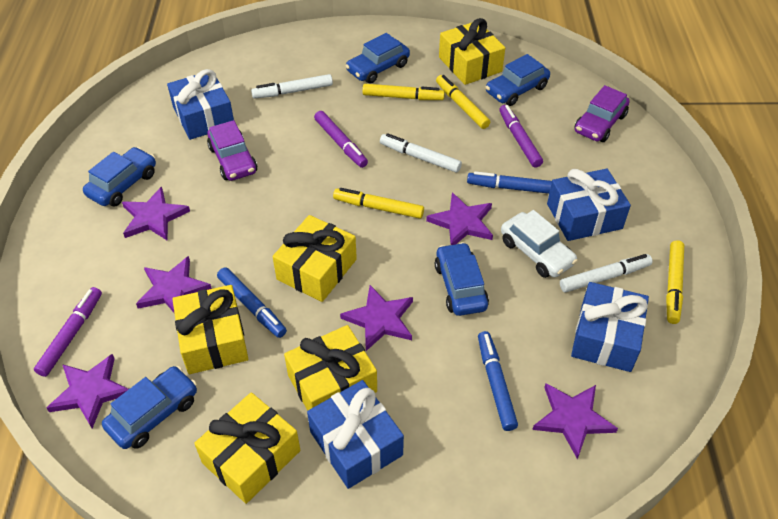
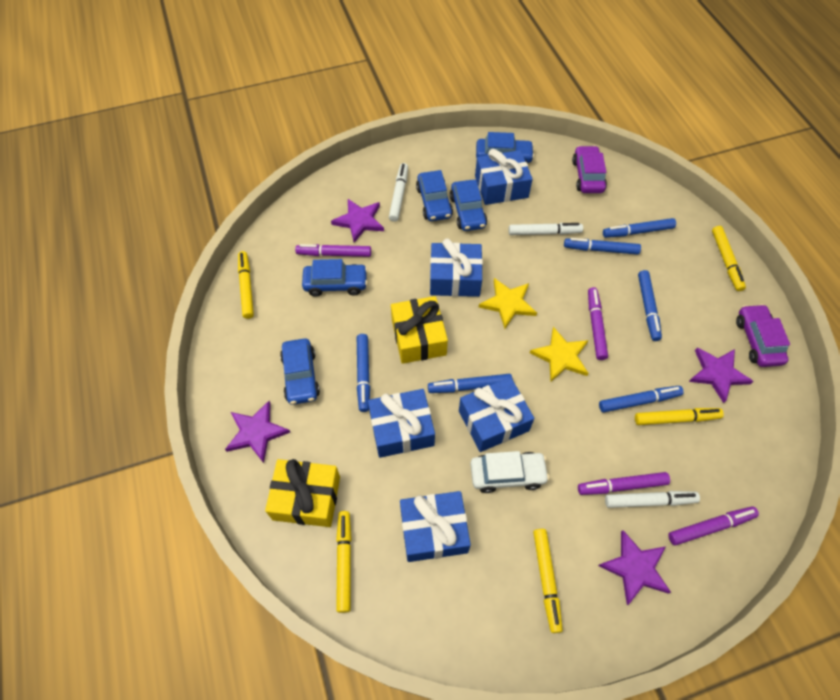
blue gift: [167,69,234,140] [307,380,404,489] [547,169,631,241] [571,282,649,372] = 4 -> [368,389,435,458] [400,491,471,562] [430,238,483,297] [459,377,534,452] [475,149,533,205] = 5
blue marker: [217,267,287,338] [467,171,552,194] [478,331,518,431] = 3 -> [357,334,370,412] [428,374,513,393] [564,238,641,255] [599,386,684,413] [603,218,676,238] [638,270,662,341] = 6
purple marker: [34,287,102,377] [314,111,368,168] [499,105,543,168] = 3 -> [295,244,371,257] [578,472,670,495] [588,287,608,360] [668,506,759,545] = 4
purple star: [47,354,129,428] [122,187,190,240] [136,256,212,314] [340,285,413,351] [426,193,493,245] [532,383,618,459] = 6 -> [225,401,290,463] [331,199,384,243] [598,530,671,605] [689,348,754,403] = 4
yellow gift: [172,285,248,374] [194,392,300,504] [273,215,357,302] [284,325,377,411] [439,18,505,85] = 5 -> [265,459,340,527] [391,296,448,364] = 2
yellow marker: [333,188,424,219] [362,84,445,100] [436,75,490,129] [666,240,684,324] = 4 -> [238,251,254,319] [336,511,352,613] [533,529,563,633] [635,408,724,425] [712,226,746,291] = 5
yellow star: none = 0 -> [479,278,537,329] [530,327,588,382] = 2

